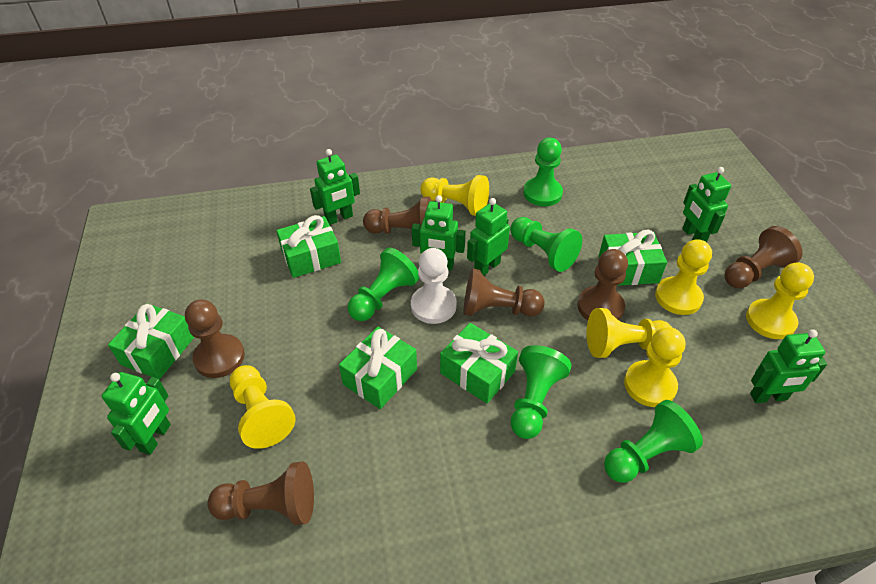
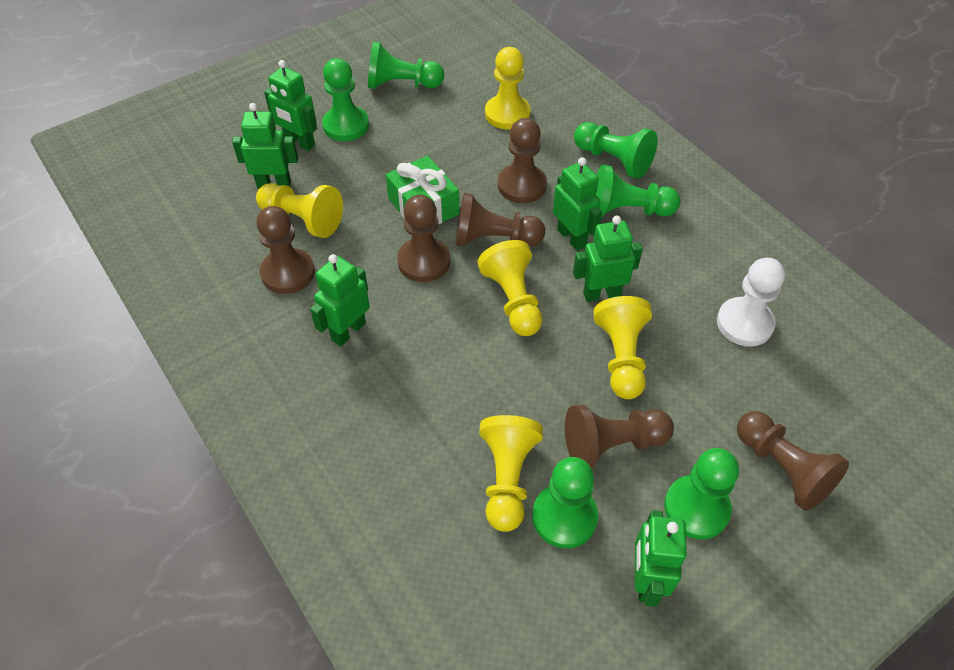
green gift: [108,303,194,379] [276,215,341,278] [339,327,417,409] [440,323,518,403] [599,230,667,286] = 5 -> [386,156,460,225] = 1
green pawn: [348,248,419,321] [510,217,582,272] [511,345,572,439] [523,138,563,206] [604,400,703,483] = 5 -> [322,58,369,141] [368,41,444,89] [532,457,598,548] [574,122,658,179] [595,165,680,217] [664,448,739,539] = 6
yellow pawn: [230,365,295,449] [420,175,489,216] [587,308,672,358] [624,327,685,407] [655,239,712,315] [746,262,814,339] = 6 -> [256,183,343,238] [477,240,543,336] [479,415,543,532] [485,47,531,129] [593,296,652,399] = 5

